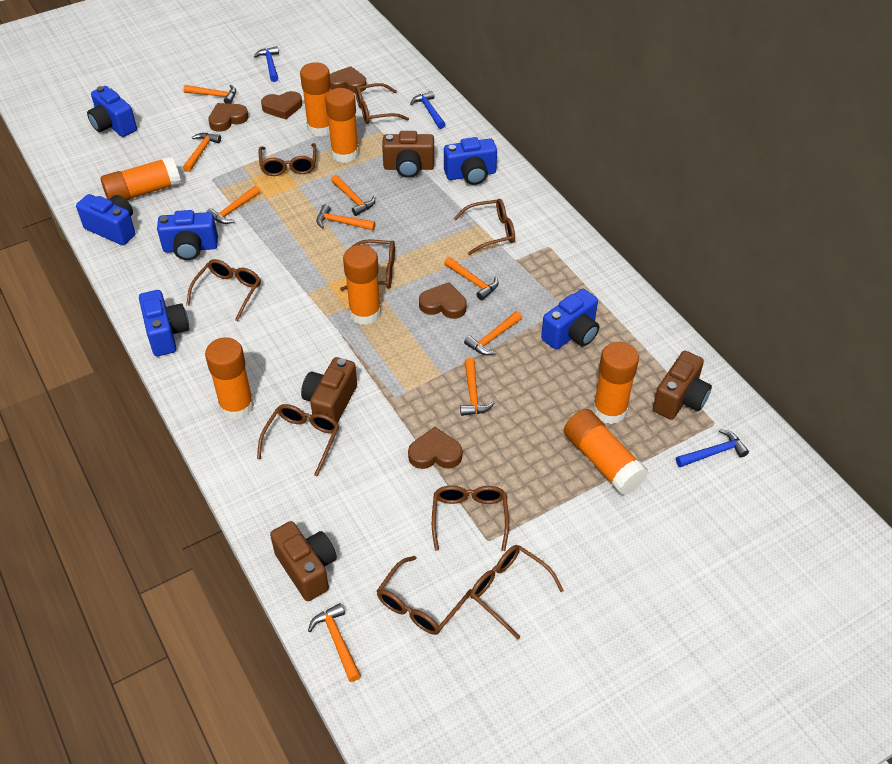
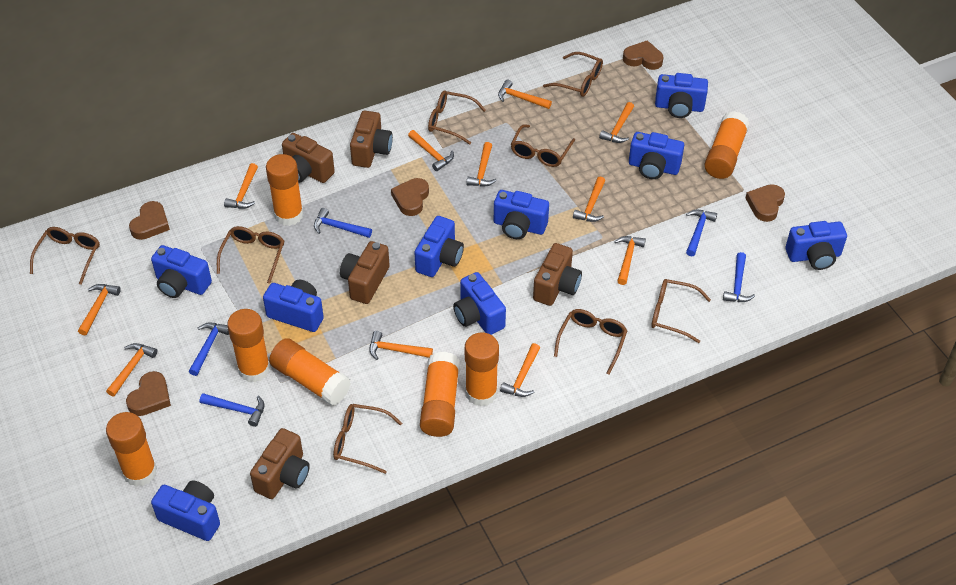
blue camera: [76,194,135,245] [87,86,137,137] [139,290,189,356] [157,210,218,260] [444,137,497,185] [541,289,599,350] = 6 -> [151,245,212,298] [151,480,220,541] [263,280,324,332] [414,216,464,277] [453,272,506,335] [494,190,549,239] [629,132,684,179] [655,73,708,118] [786,221,847,270] = 9
blue hammer: [254,46,279,82] [410,91,446,129] [676,429,749,467] = 3 -> [189,322,229,376] [200,393,264,427] [314,208,372,238] [686,210,717,257] [723,252,755,302] = 5
brown camera: [270,521,337,601] [301,357,357,423] [382,131,434,178] [653,351,712,420] = 4 -> [250,428,310,499] [282,133,335,183] [340,241,390,304] [350,111,393,168] [533,243,582,306] = 5
brown glasses: [186,259,261,322] [257,404,339,477] [259,143,316,176] [340,239,395,291] [355,83,409,124] [377,556,471,635] [432,485,509,551] [454,199,515,255] [470,545,564,639] = 9 -> [30,227,100,285] [217,226,284,284] [333,404,402,474] [428,91,486,145] [511,124,575,167] [543,52,603,97] [554,309,627,374] [651,279,711,343] = 8
orange hammer: [183,85,236,104] [183,133,221,172] [207,186,260,224] [308,603,361,682] [316,204,376,230] [331,175,375,216] [444,257,498,301] [460,358,495,416] [464,311,522,355] = 9 -> [78,284,121,335] [106,343,157,396] [224,163,258,209] [369,331,433,360] [408,130,454,171] [466,142,497,187] [498,80,552,109] [500,343,540,397] [573,176,605,222] [599,102,634,143] [614,236,646,285] = 11

